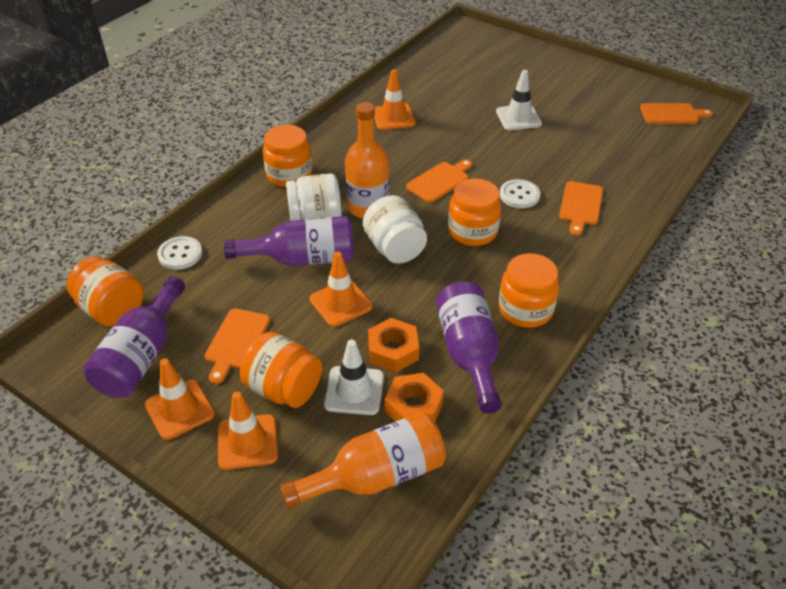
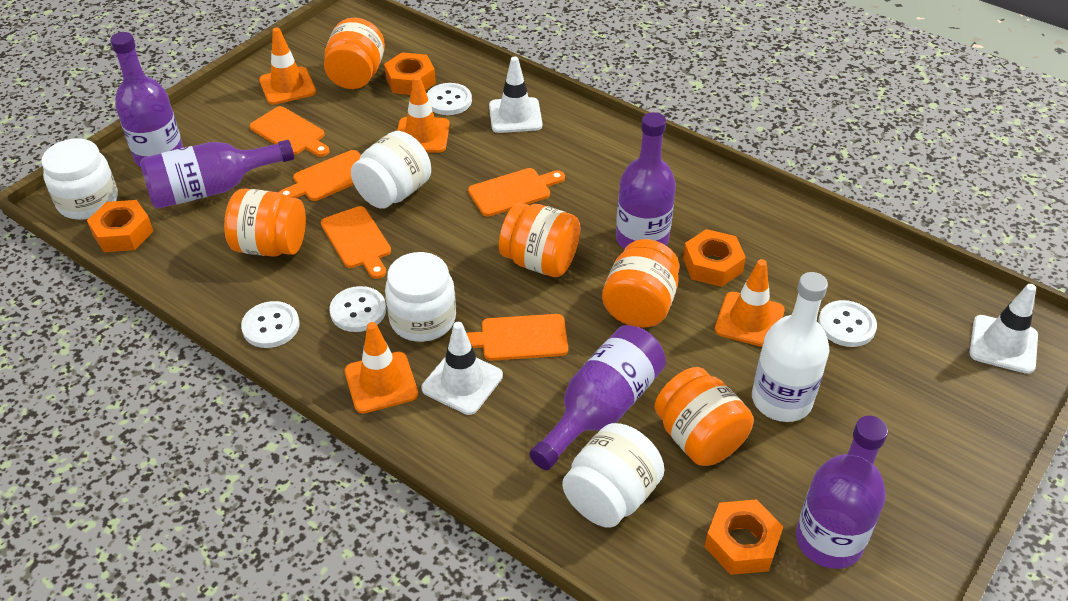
orange bottle: [280,412,446,508] [345,102,389,218] = 2 -> none = 0
orange cutting board: [205,309,270,384] [406,160,472,203] [559,181,603,235] [640,103,713,124] = 4 -> [250,106,330,157] [279,150,361,201] [321,206,391,279] [467,314,568,361] [468,168,565,217] = 5
orange nut: [368,318,419,372] [385,373,444,422] = 2 -> [87,200,153,252] [384,52,436,95] [683,229,746,287] [704,499,784,575] = 4
purple bottle: [83,276,185,398] [224,216,354,266] [436,282,502,414] = 3 -> [110,32,184,167] [140,140,294,209] [529,325,666,470] [616,112,676,250] [796,416,888,569] = 5
white bottle: none = 0 -> [752,272,829,422] = 1
white button: [157,236,202,270] [500,179,540,208] = 2 -> [241,301,299,348] [330,286,386,332] [427,83,472,115] [818,300,877,347] = 4
white jar: [286,173,342,221] [363,195,427,264] = 2 -> [42,138,118,220] [351,131,431,209] [385,252,456,342] [562,423,665,528] = 4
white traffic cone: [324,339,384,415] [496,70,542,130] = 2 -> [421,322,503,415] [489,56,542,133] [969,284,1038,374] = 3

